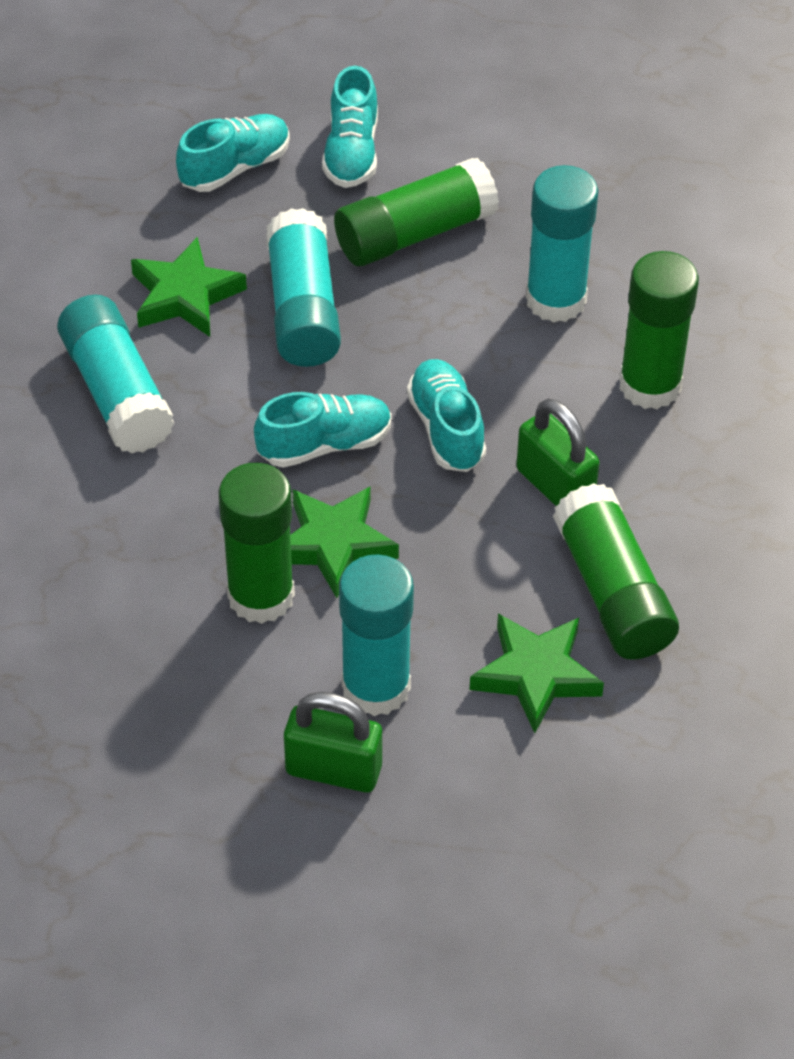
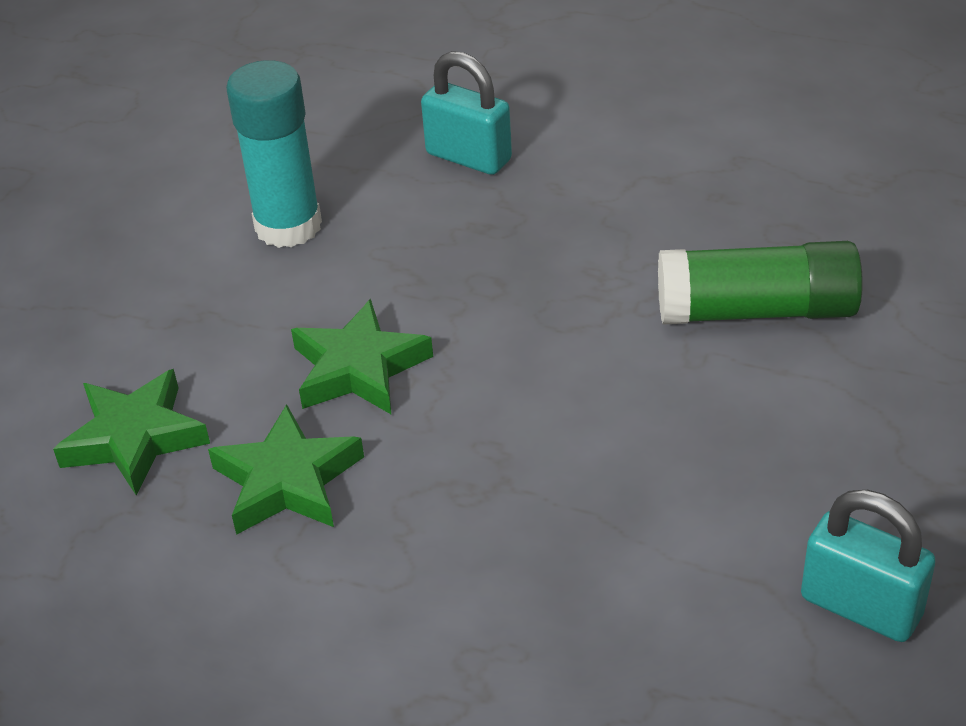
green glue stick: [219,463,295,624] [334,158,499,266] [553,483,679,660] [619,251,699,409] = 4 -> [658,241,863,324] = 1
green padlock: [284,692,382,793] [516,399,600,506] = 2 -> none = 0
turquoise glue stick: [57,295,175,454] [266,208,341,367] [339,554,414,716] [526,165,598,323] = 4 -> [226,60,322,248] = 1
turquoise padlock: none = 0 -> [421,51,512,175] [801,490,936,642] = 2
turquoise shoe: [176,114,290,192] [254,392,392,468] [322,66,378,188] [407,359,486,472] = 4 -> none = 0

